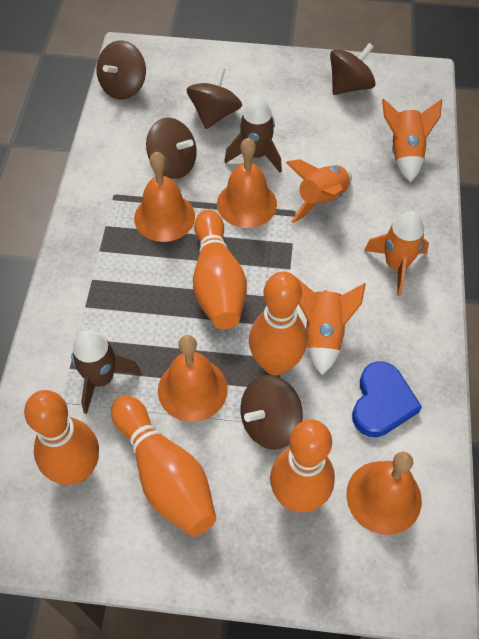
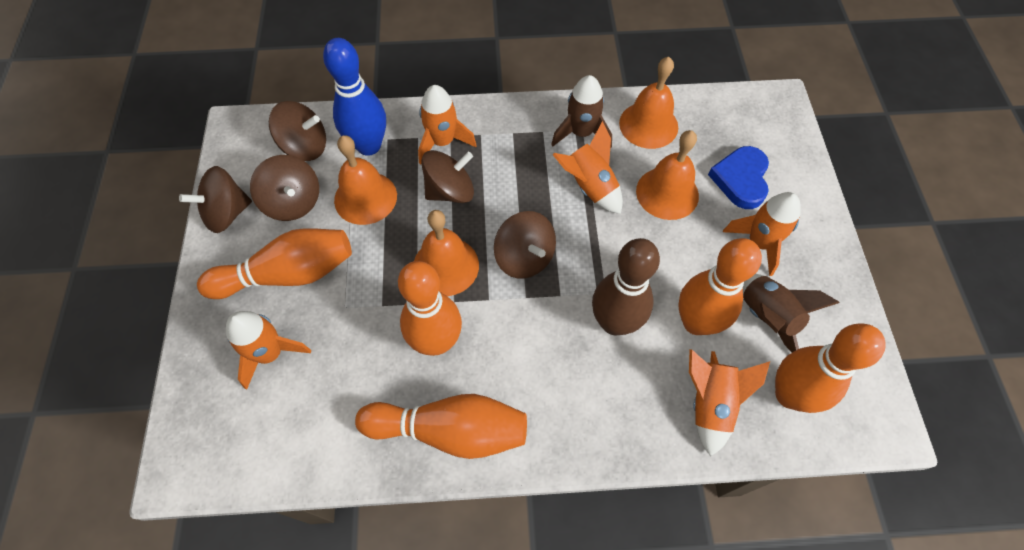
blue bowling pin: none = 0 -> [323,38,386,156] = 1
brown bowling pin: none = 0 -> [592,238,660,335] = 1
orange rocket: [286,159,352,223] [297,278,366,375] [364,211,429,296] [382,99,442,182] = 4 -> [226,311,311,390] [418,85,477,164] [552,121,623,214] [689,349,770,456] [723,192,801,276] = 5

